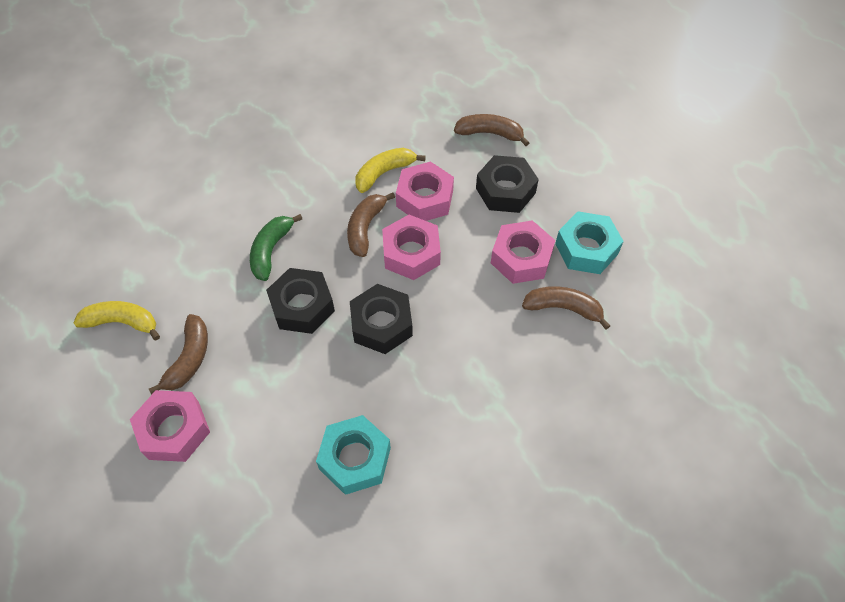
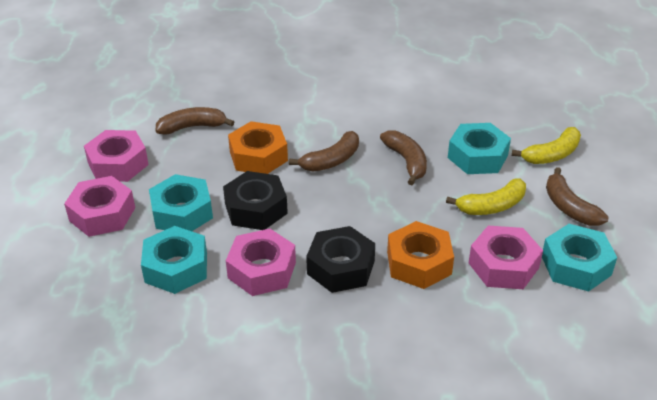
black nut: [266,268,335,334] [350,284,413,354] [476,155,539,213] = 3 -> [223,171,288,230] [306,226,375,293] = 2
green banana: [250,214,302,281] = 1 -> none = 0
orange nut: none = 0 -> [228,121,288,174] [387,221,454,289] = 2
turquoise nut: [316,415,391,495] [555,211,624,274] = 2 -> [141,226,207,294] [149,174,213,231] [448,123,511,174] [542,224,617,292] = 4

